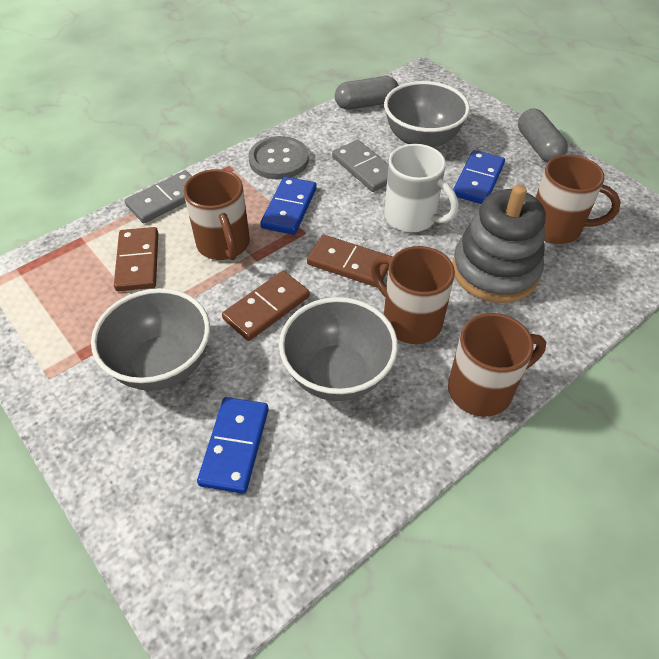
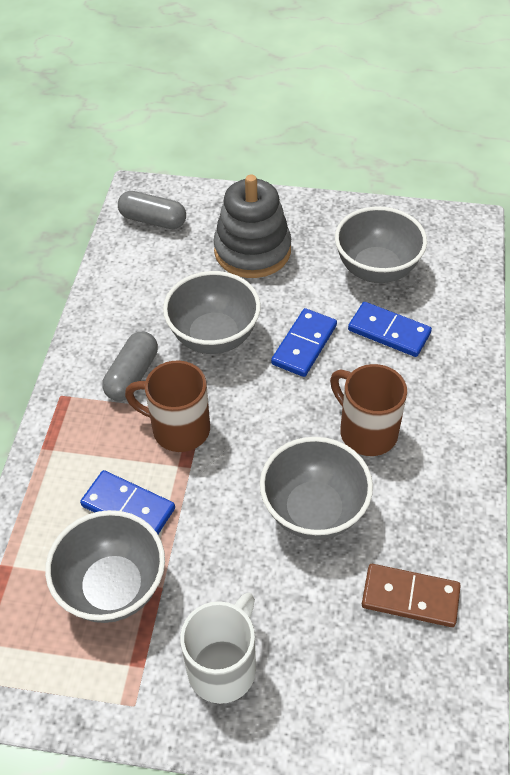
brown domino: [114,227,158,291] [222,271,310,341] [307,235,390,287] = 3 -> [362,564,461,627] = 1
brown mug: [183,169,250,260] [371,246,455,344] [448,313,546,417] [536,155,621,244] = 4 -> [125,361,210,452] [330,364,407,456] = 2
grey bowl: [91,288,210,391] [279,297,398,401] [384,81,470,148] = 3 -> [45,510,165,623] [163,271,261,354] [260,437,373,540] [335,206,427,283] = 4
grey button: [248,136,309,179] = 1 -> none = 0
grey domino: [125,171,192,223] [332,140,389,192] = 2 -> none = 0

